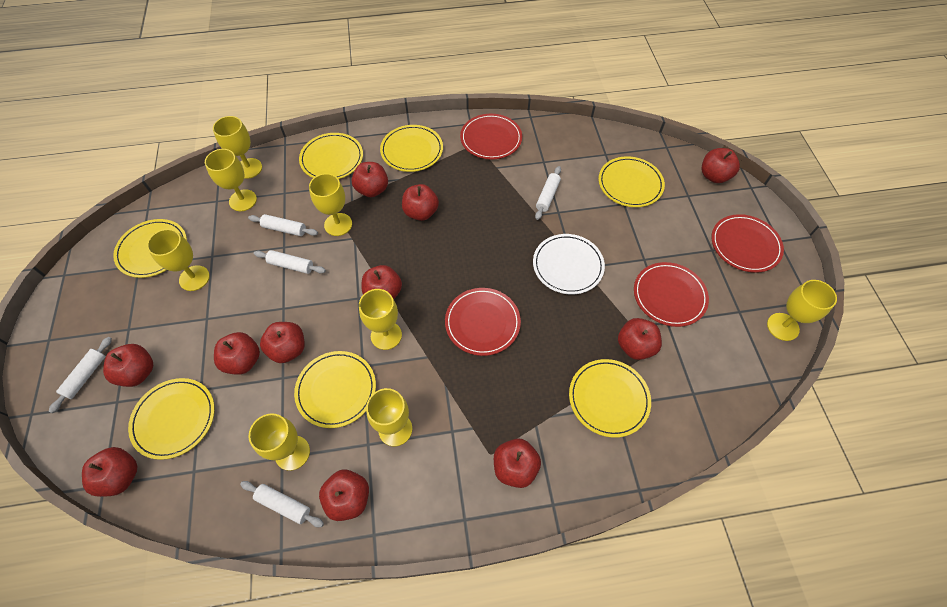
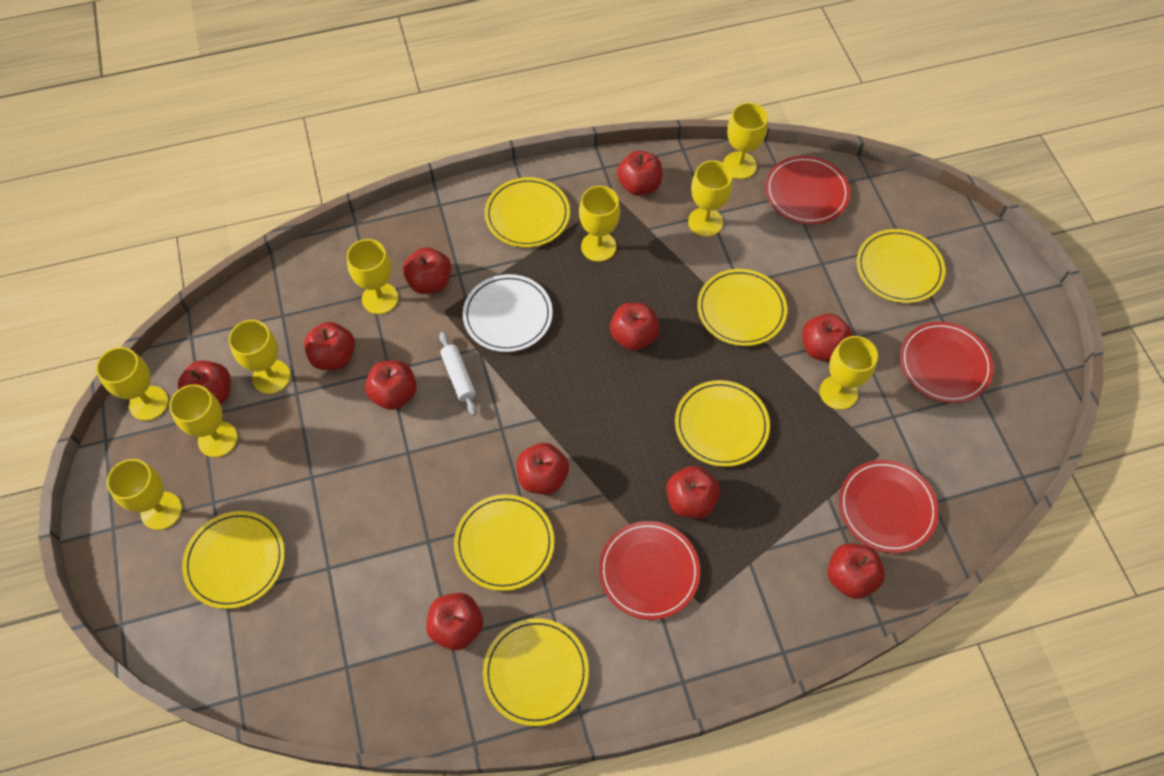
white rolling pin: [49,337,112,413] [240,481,324,527] [248,214,318,236] [254,250,326,274] [535,166,561,220] = 5 -> [439,332,477,416] = 1
yellow goblet: [147,229,210,291] [205,149,257,211] [213,116,262,179] [249,413,310,471] [309,173,352,236] [359,289,402,350] [366,388,412,446] [767,280,837,341] = 8 -> [96,347,168,421] [107,459,182,530] [169,384,238,457] [229,320,291,394] [347,239,398,314] [579,186,620,262] [688,160,733,237] [723,103,768,179] [820,336,878,410] = 9

